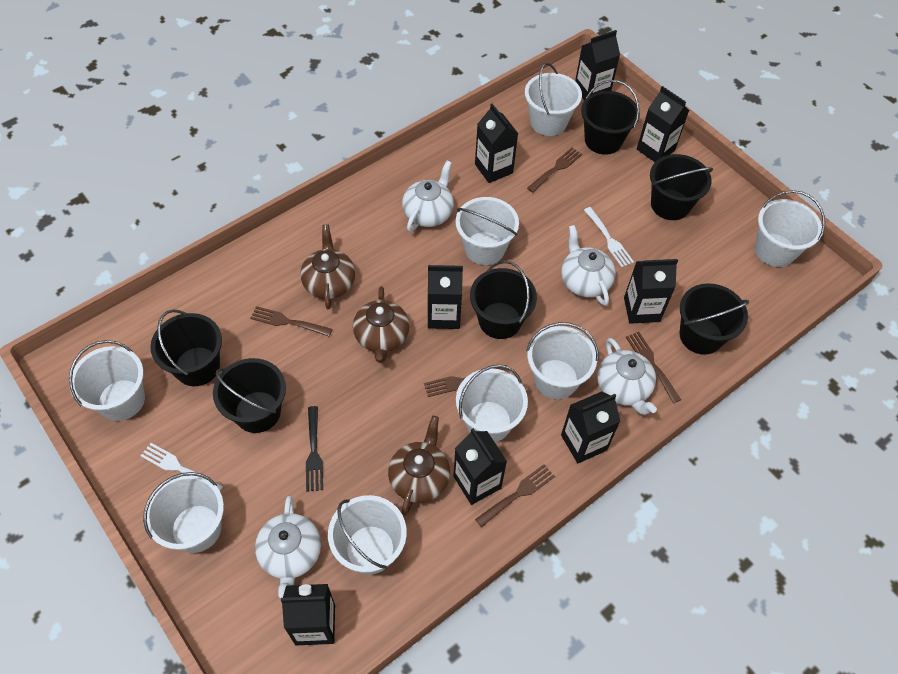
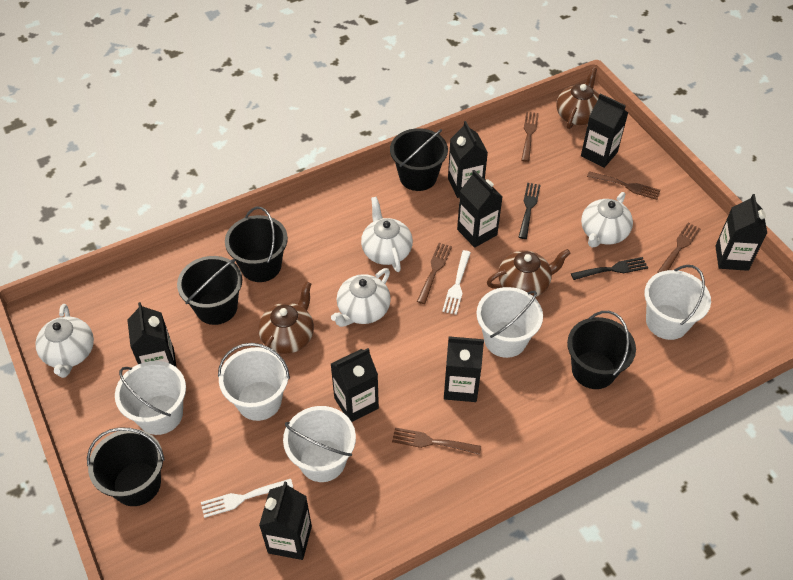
black bucket: [150,309,222,386] [213,358,286,433] [470,261,537,339] [581,80,640,155] [650,154,713,220] [679,283,749,355] = 6 -> [87,427,165,506] [177,256,242,325] [225,206,288,282] [390,128,448,191] [567,311,636,389] = 5
black fork: [306,406,323,492] = 1 -> [519,183,540,239] [571,257,648,280] = 2
white bucket: [69,340,145,421] [143,472,224,553] [328,495,407,575] [456,197,519,265] [456,365,528,442] [525,63,582,136] [526,322,599,399] [755,190,825,267] = 8 -> [115,361,186,435] [218,343,290,421] [283,406,356,482] [477,287,543,358] [644,265,711,340] = 5

